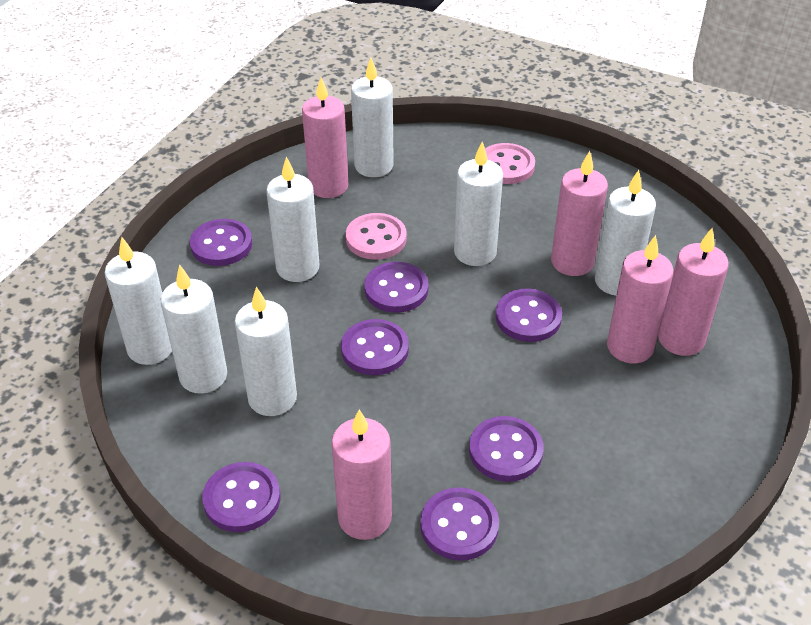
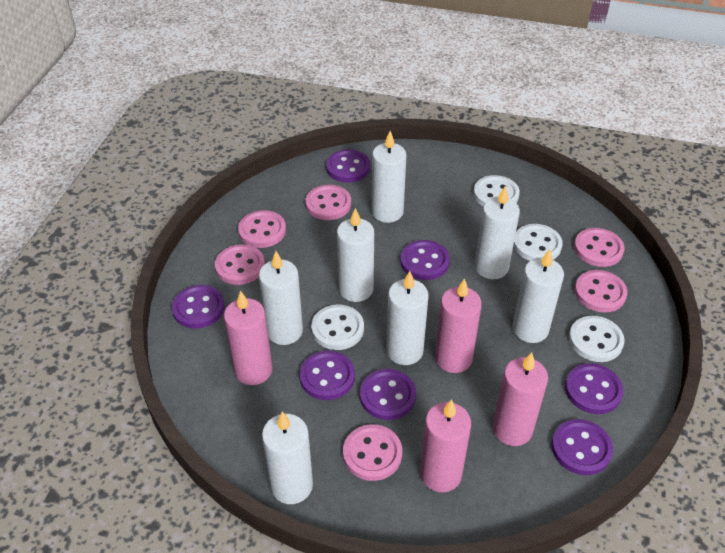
pink button: [346,213,407,260] [485,143,535,184] = 2 -> [215,244,265,285] [238,210,286,248] [305,185,351,220] [343,424,402,481] [574,228,625,267] [575,270,627,313] = 6
pink candle: [302,78,349,198] [331,409,392,540] [551,151,608,276] [607,235,674,363] [658,228,729,356] = 5 -> [224,291,273,385] [420,399,471,492] [435,278,482,373] [493,352,548,446] = 4
white button: none = 0 -> [311,305,364,350] [473,175,520,206] [513,224,563,261] [569,316,625,362] = 4

